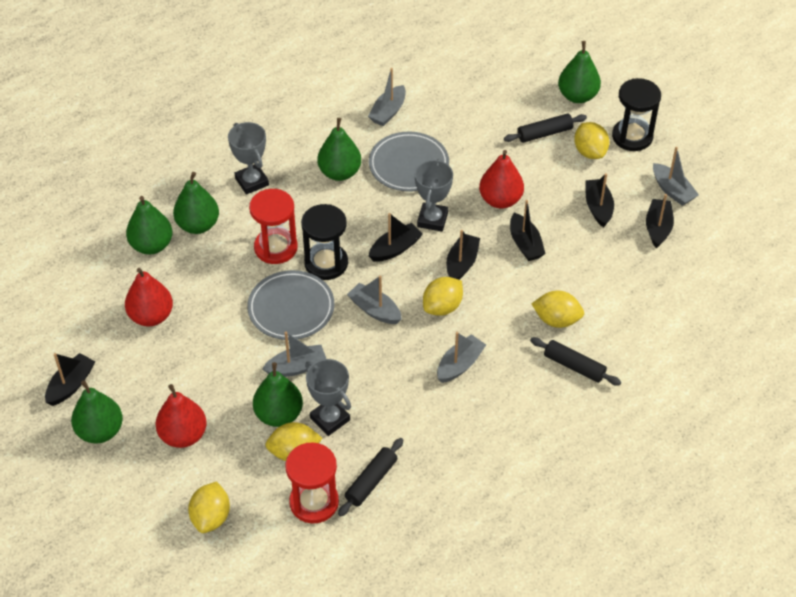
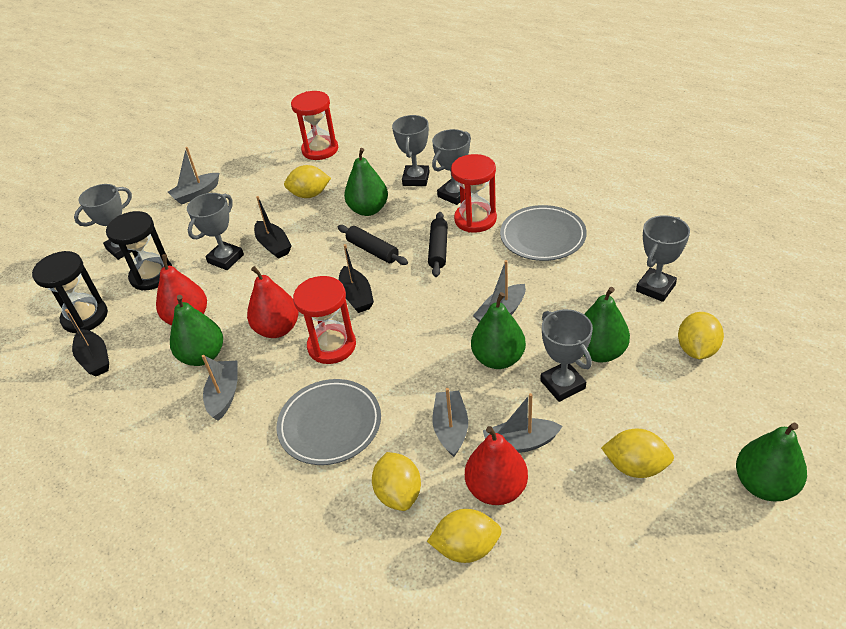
black boat: [45,353,95,406] [369,213,423,262] [446,230,480,280] [510,200,546,261] [585,173,614,227] [646,194,674,248] = 6 -> [65,309,109,377] [254,196,292,259] [339,244,374,313] = 3
black rolling pin: [338,438,403,517] [504,114,587,143] [530,337,621,385] = 3 -> [338,225,408,265] [428,212,448,277] = 2
green pear: [71,380,123,443] [126,196,173,254] [173,172,219,234] [253,362,303,427] [317,118,361,181] [558,41,601,103] = 6 -> [170,295,223,366] [344,148,388,216] [471,292,526,369] [584,287,630,363] [736,423,807,501] = 5
grey trophy: [228,122,269,195] [305,359,351,436] [415,159,453,231] = 3 -> [74,184,132,260] [187,193,244,270] [392,115,430,186] [432,129,471,205] [540,309,593,402] [636,215,690,302] = 6
red hourglass: [249,189,298,264] [285,442,339,524] = 2 -> [291,91,338,160] [293,276,356,364] [451,154,497,233] = 3

